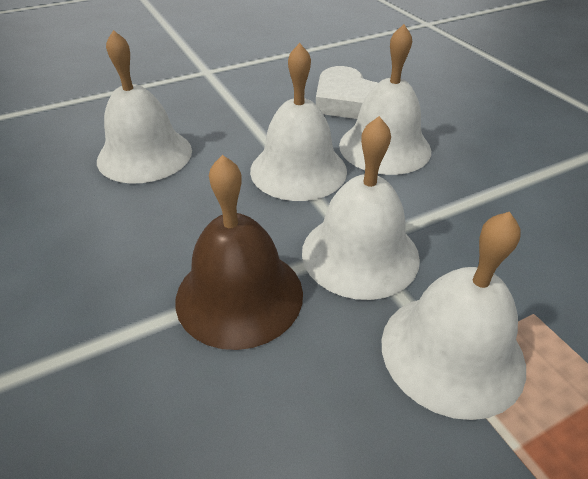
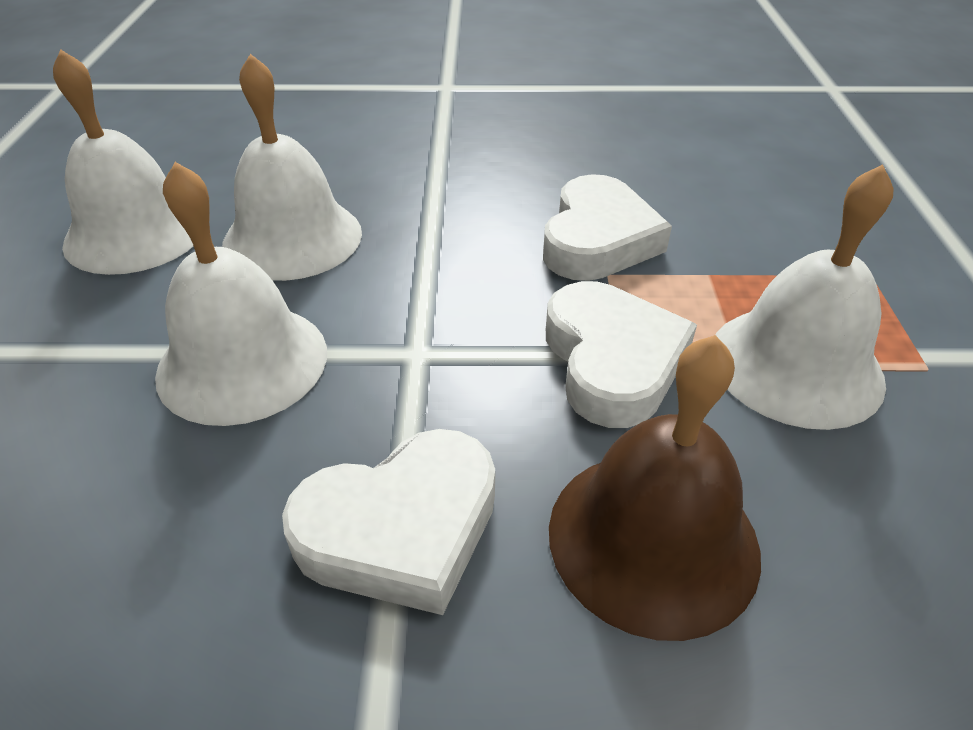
white bell: [97,30,192,184] [250,43,347,201] [302,116,420,300] [339,24,431,175] [382,212,526,420] = 5 -> [53,49,193,275] [155,162,327,426] [222,54,362,281] [716,164,894,430] = 4
white heart: [316,66,378,119] = 1 -> [282,429,495,615] [543,174,672,281] [546,281,697,428] = 3

